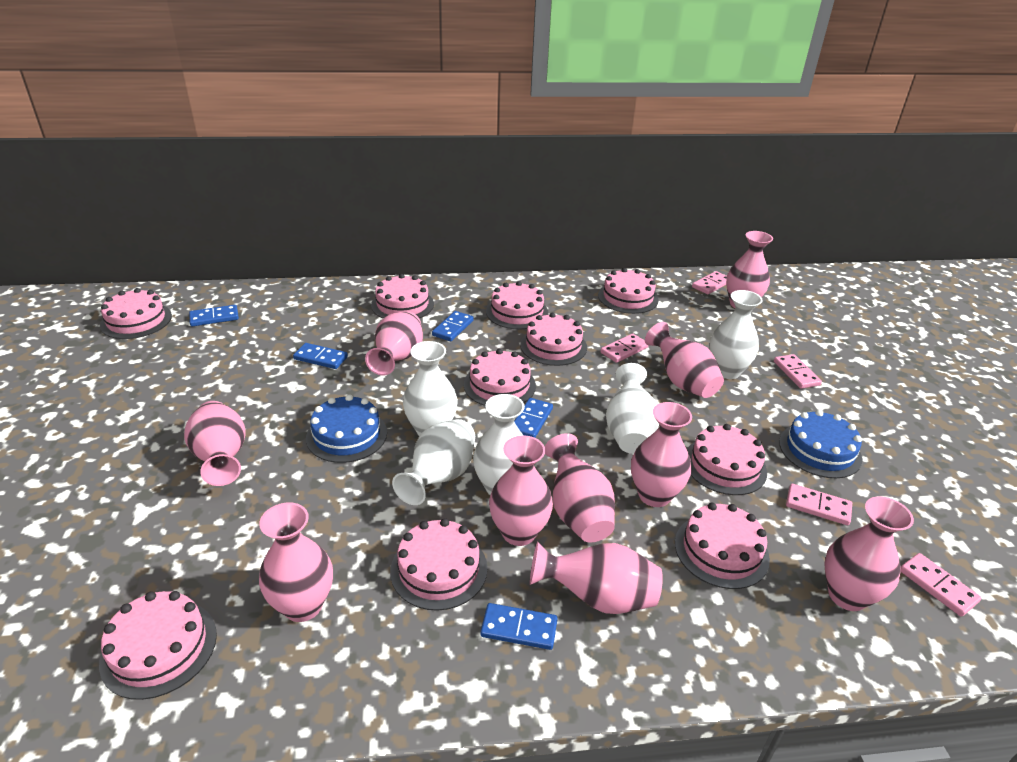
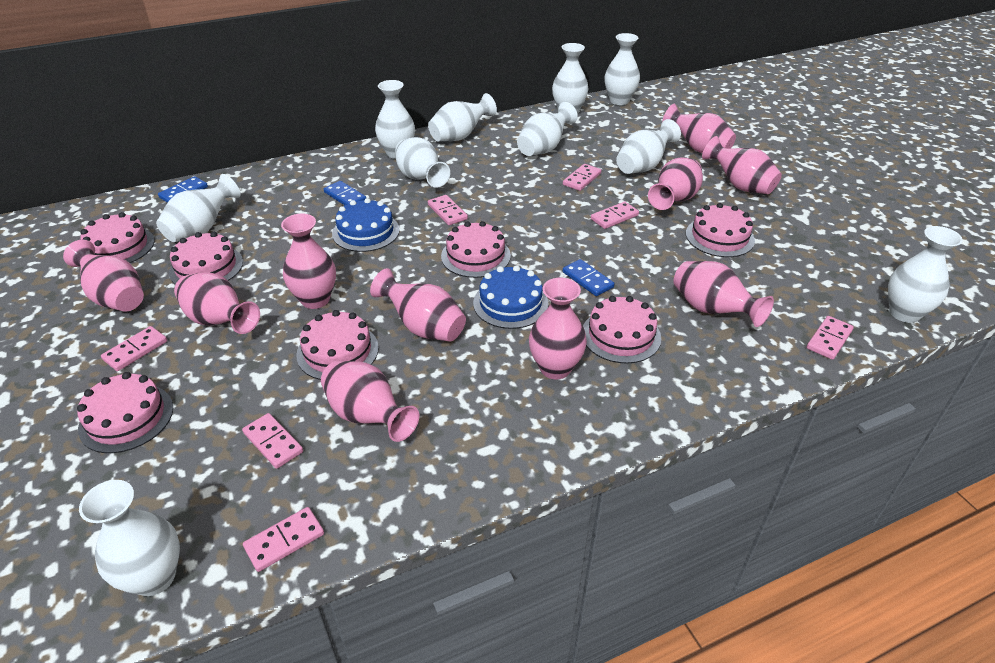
blue domino: [189,305,239,327] [293,343,348,369] [432,311,474,341] [480,603,558,650] [514,398,553,438] = 5 -> [158,176,208,203] [324,181,366,205] [563,259,614,296] = 3
pink cake: [99,591,217,700] [100,288,172,339] [371,274,434,318] [390,518,487,611] [464,349,536,406] [486,281,549,329] [520,313,587,366] [598,268,659,314] [675,503,770,589] [687,424,767,495] = 10 -> [77,372,173,453] [80,212,155,263] [169,232,243,285] [296,310,379,380] [441,221,511,278] [583,296,661,364] [686,203,755,257] = 7
pink domino: [600,334,649,363] [692,271,727,294] [774,354,822,389] [786,484,852,525] [900,553,981,617] = 5 -> [101,326,167,371] [242,413,303,469] [243,507,324,572] [428,195,468,225] [563,164,602,191] [591,201,639,229] [806,316,854,360] = 7
white vase: [392,419,475,505] [403,341,458,436] [473,394,525,495] [606,363,659,454] [709,290,763,379] = 5 -> [79,480,180,596] [156,174,241,242] [375,80,415,159] [395,137,450,188] [428,93,497,141] [517,102,578,156] [552,43,588,114] [605,33,640,105] [616,119,681,174] [888,226,963,323] = 10

